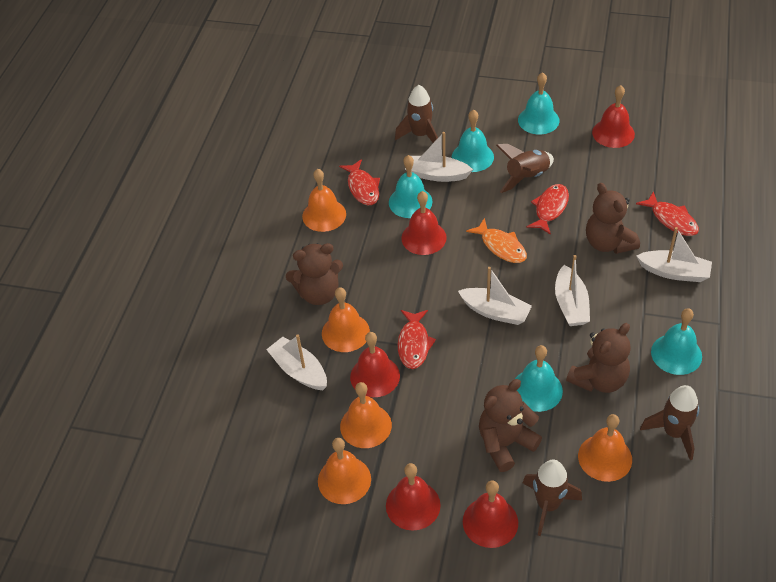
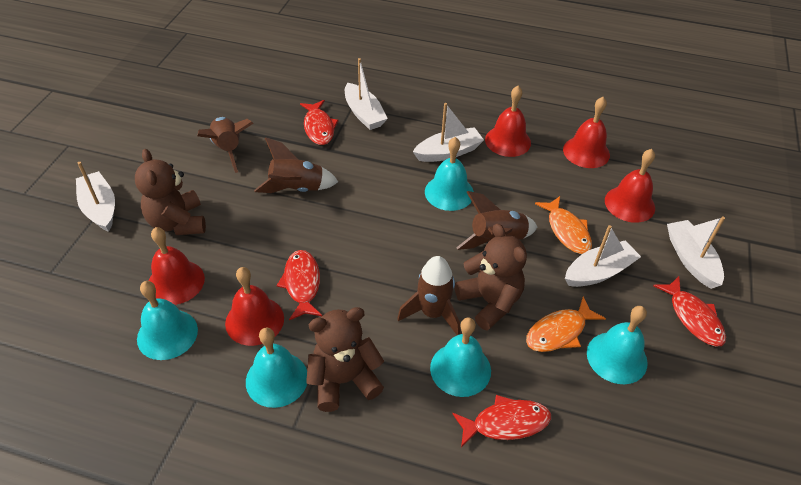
brown teddy bear: [286,243,343,305] [479,379,542,472] [566,323,631,393] [586,183,640,254] = 4 -> [135,149,206,235] [306,307,384,412] [455,223,527,331] = 3
orange bell: [302,169,346,232] [318,438,371,504] [322,287,370,352] [340,382,392,448] [578,414,632,482] = 5 -> none = 0
orange fish: [466,218,527,263] = 1 -> [526,296,606,352] [535,196,592,254] = 2

